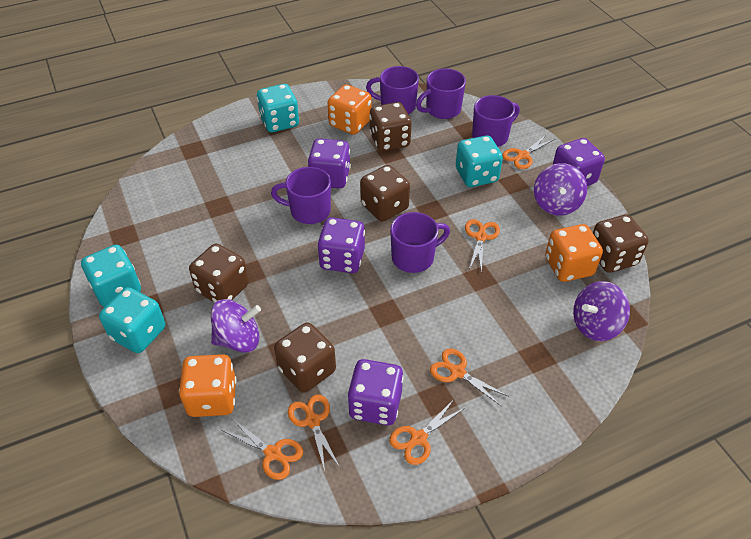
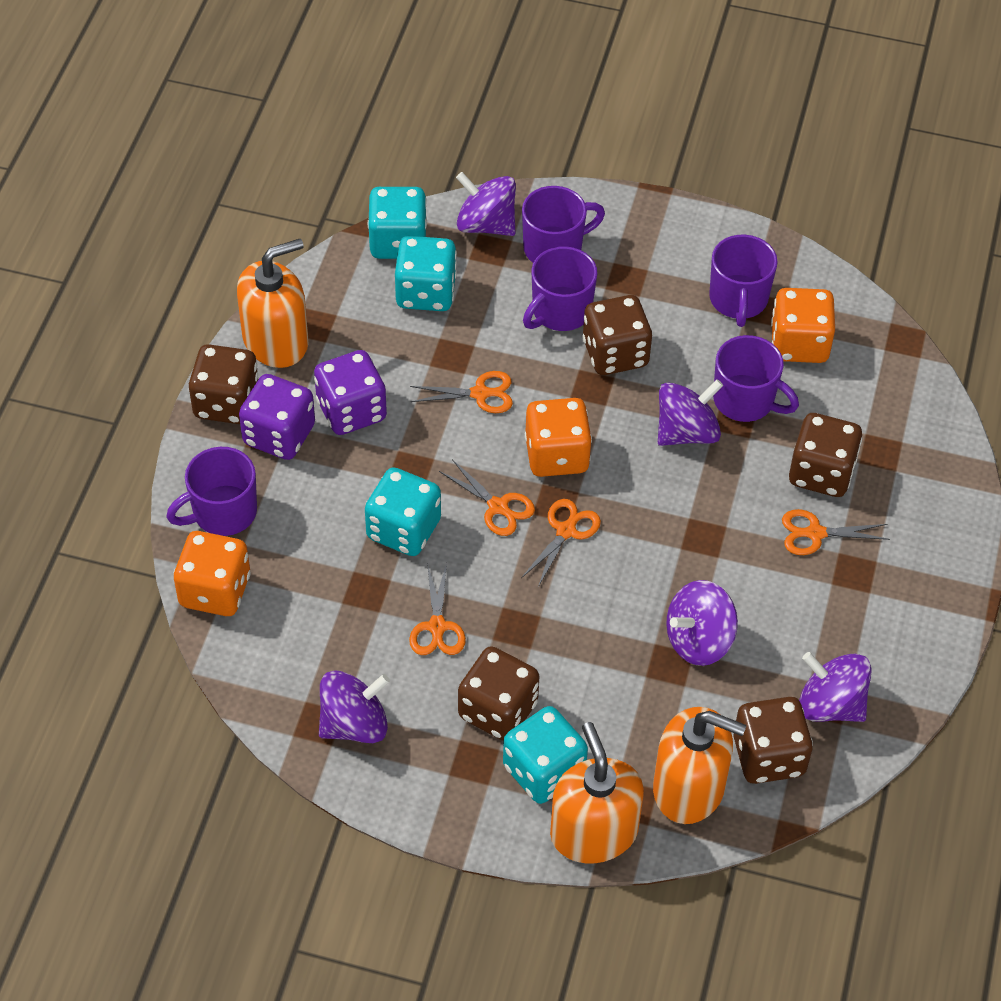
orange scissors: [222,418,303,480] [288,395,340,471] [389,398,466,465] [430,349,508,406] [465,219,500,273] [502,134,555,169] = 6 -> [409,562,466,655] [410,371,513,413] [439,459,535,536] [521,499,601,587] [782,509,890,555] = 5
orange soap dispenser: none = 0 -> [237,239,309,368] [550,722,644,864] [653,707,746,824] = 3
purple dice: [308,138,351,188] [317,217,365,273] [347,359,404,425] [553,138,605,186] = 4 -> [239,374,315,460] [314,350,387,435] = 2
purple spinning top: [211,299,261,353] [534,163,587,216] [573,281,630,341] = 3 -> [319,671,390,743] [456,172,516,236] [658,379,723,446] [666,580,738,666] [799,652,871,722] = 5

